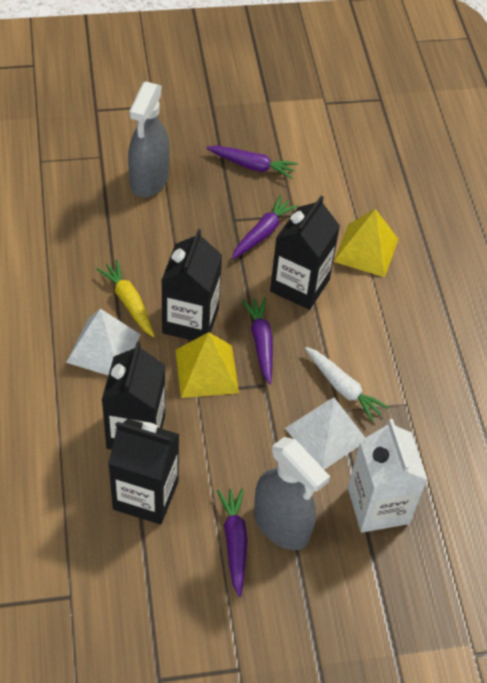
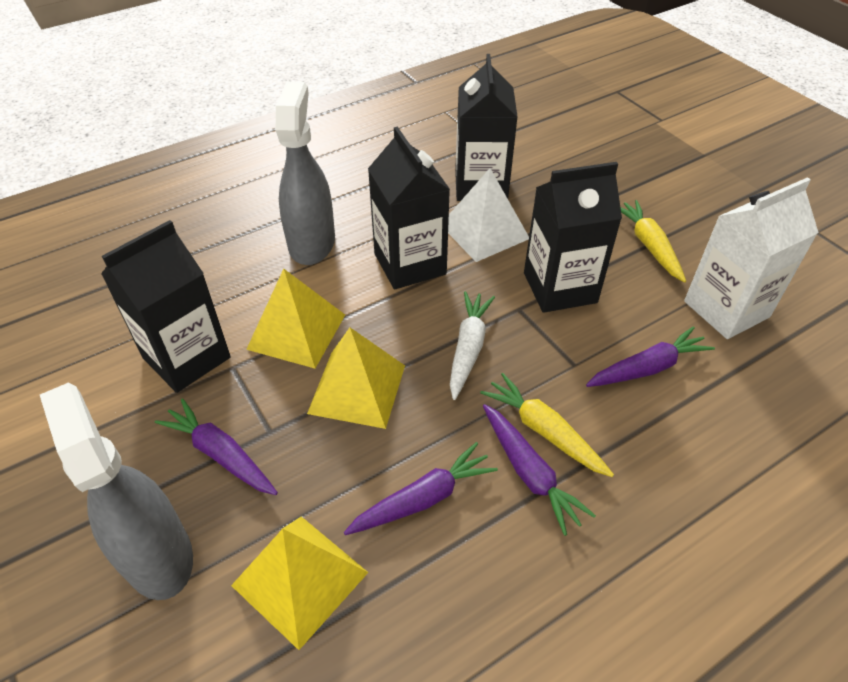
white pyramid: [66,309,141,375] [285,398,365,469] = 2 -> [448,168,529,262] = 1
yellow carrot: [96,260,155,337] = 1 -> [480,373,614,477] [621,200,686,283] = 2
yellow pyramid: [176,332,239,398] [334,209,398,277] = 2 -> [231,516,369,650] [246,269,345,368] [307,328,405,429] = 3

